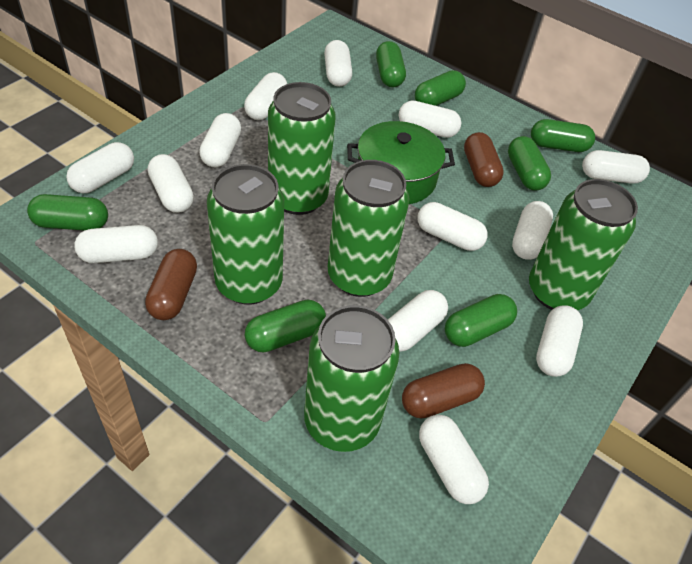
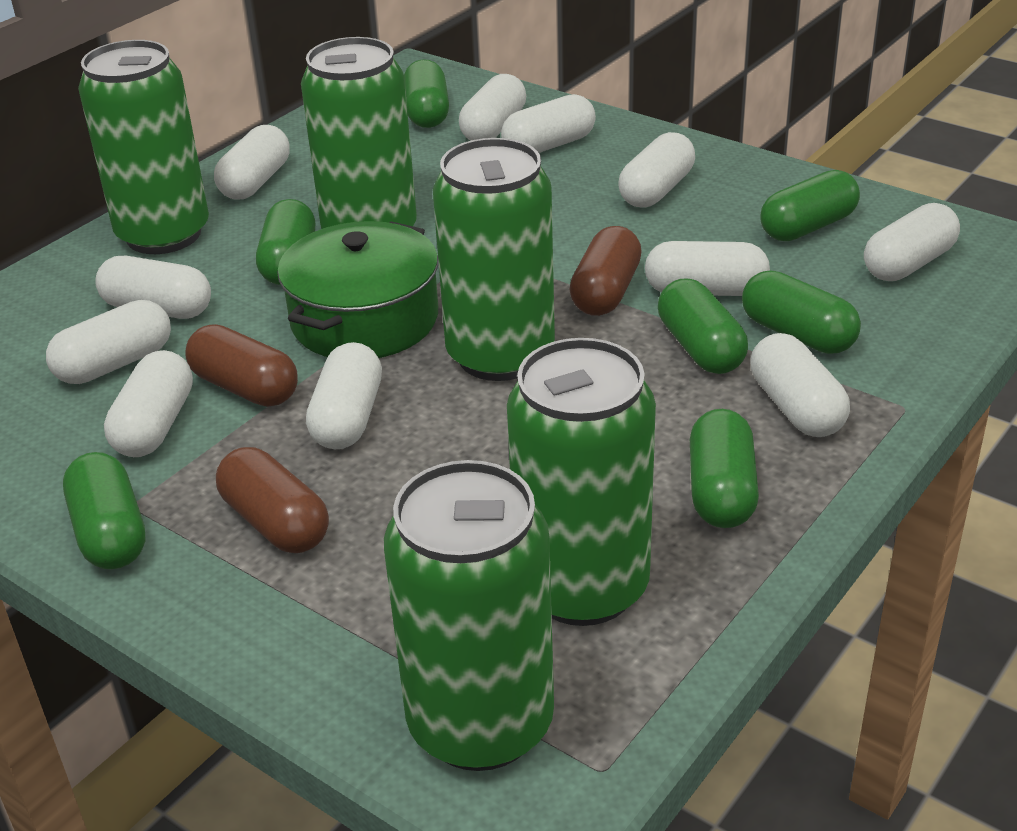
white capsule: [66,142,134,193] [74,225,158,263] [148,154,194,213] [199,113,241,168] [244,72,287,120] [324,40,352,87] [388,290,448,352] [399,100,461,138] [418,202,488,251] [419,415,489,504] [512,201,553,260] [536,305,583,377] [582,150,650,184] = 13 -> [46,300,171,384] [95,256,211,319] [104,350,193,457] [214,125,290,199] [306,342,382,449] [459,74,526,141] [501,94,596,153] [618,132,695,208] [645,241,770,296] [751,333,850,437] [864,203,960,281] = 11

